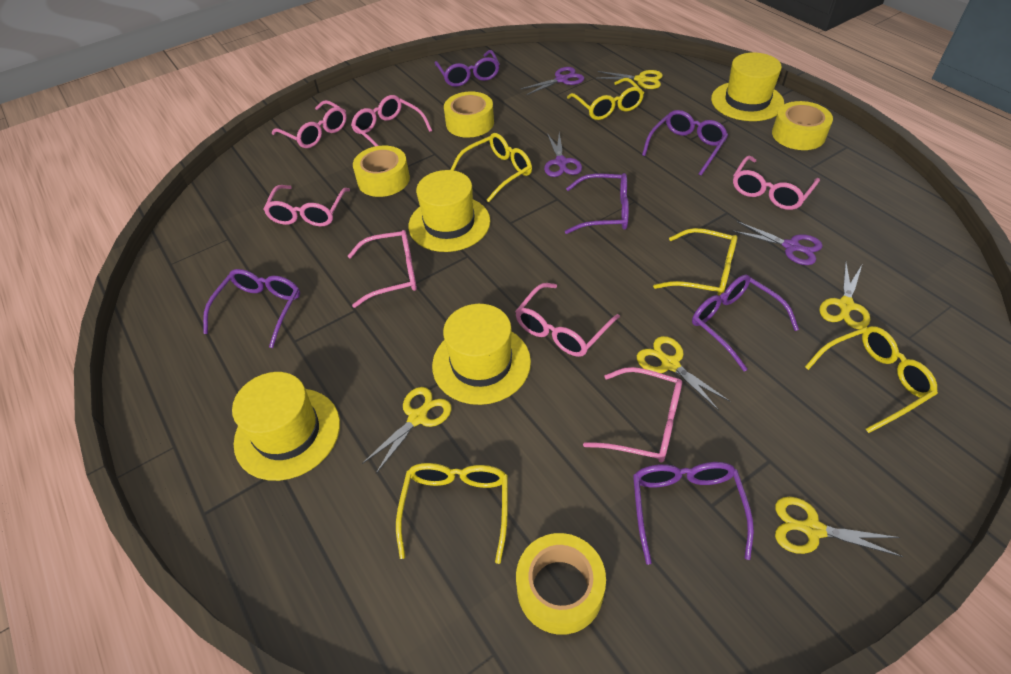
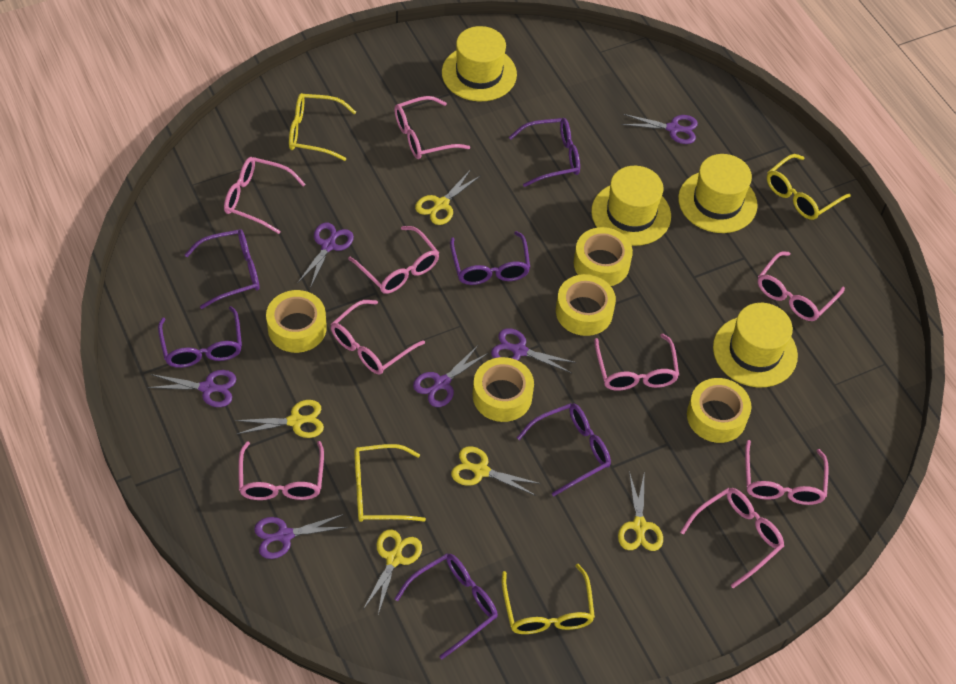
pink glasses: [263,185,350,226] [272,100,347,148] [348,230,417,308] [351,95,432,146] [515,283,620,357] [583,367,682,462] [733,156,820,210] = 7 -> [224,157,306,234] [238,441,324,500] [331,300,425,375] [348,226,439,294] [394,96,470,159] [594,334,679,390] [680,488,784,588] [745,440,829,505] [758,251,845,321] = 9
purple scissors: [521,67,585,95] [544,132,582,177] [732,221,823,265] = 3 -> [148,370,236,407] [254,514,347,559] [298,223,354,288] [413,345,488,407] [491,328,576,373] [622,114,698,144] = 6
yellow glasses: [396,463,508,564] [451,133,532,202] [567,78,644,120] [653,228,737,295] [805,326,938,433] = 5 -> [289,93,356,161] [354,444,426,522] [502,564,595,634] [767,154,851,220] = 4
yellow tape: [353,146,410,197] [444,91,494,138] [516,533,606,635] [772,101,833,150] = 4 -> [266,290,327,353] [473,357,534,422] [556,274,616,336] [574,227,633,286] [687,378,751,443] = 5

